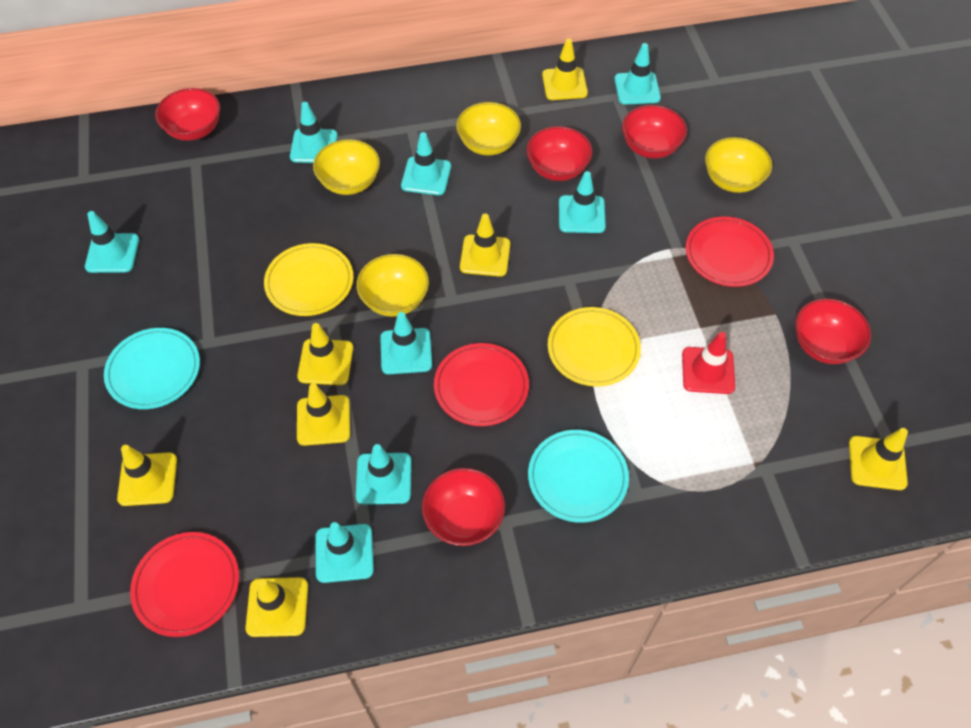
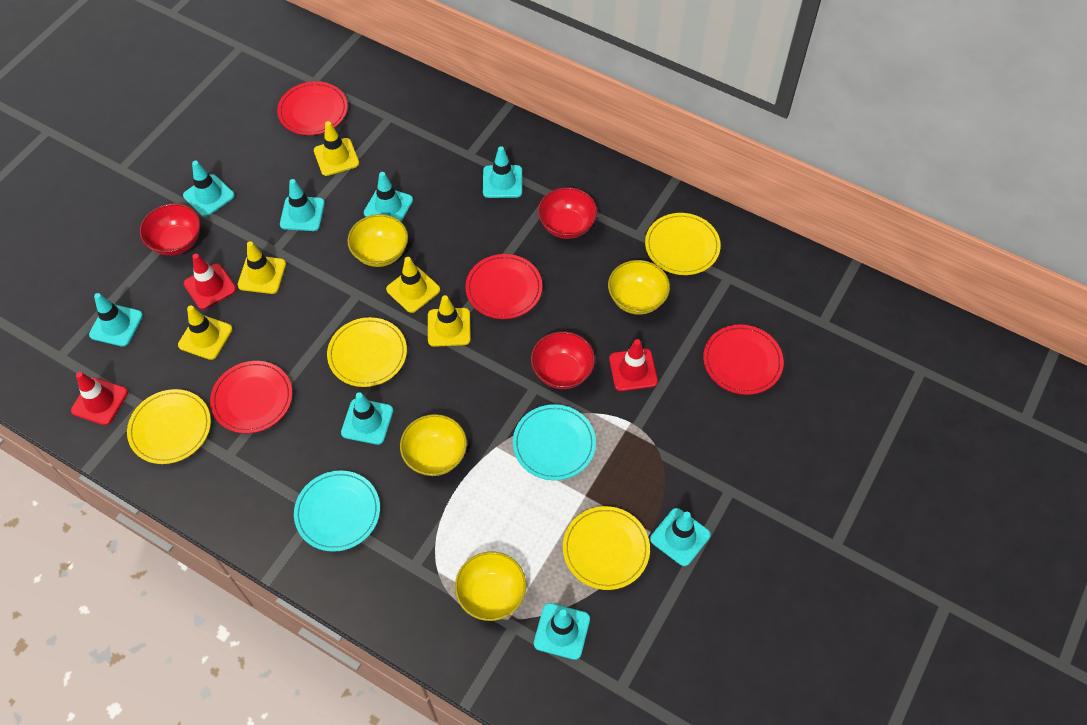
red bowl: [155,88,220,141] [422,468,505,546] [526,126,592,181] [622,105,687,159] [795,299,871,364] = 5 -> [140,203,200,256] [531,331,595,389] [538,187,597,239] = 3
red plate: [130,532,239,637] [434,343,529,426] [686,217,774,287] = 3 -> [210,361,292,433] [277,81,348,135] [465,254,543,319] [703,325,784,395] = 4
red traffic cone: [682,332,735,394] = 1 -> [71,372,128,425] [184,254,236,309] [609,339,658,391] = 3
yellow plate: [264,243,353,316] [548,307,641,387] = 2 -> [127,389,211,464] [327,317,407,387] [563,506,650,590] [645,213,721,275] = 4
yellow traffic cone: [117,445,177,506] [245,577,308,637] [297,323,353,385] [297,383,350,446] [460,214,510,277] [542,38,588,100] [849,428,908,490] = 7 -> [178,305,233,360] [238,241,286,294] [314,121,359,176] [386,257,440,313] [428,295,471,347] = 5

